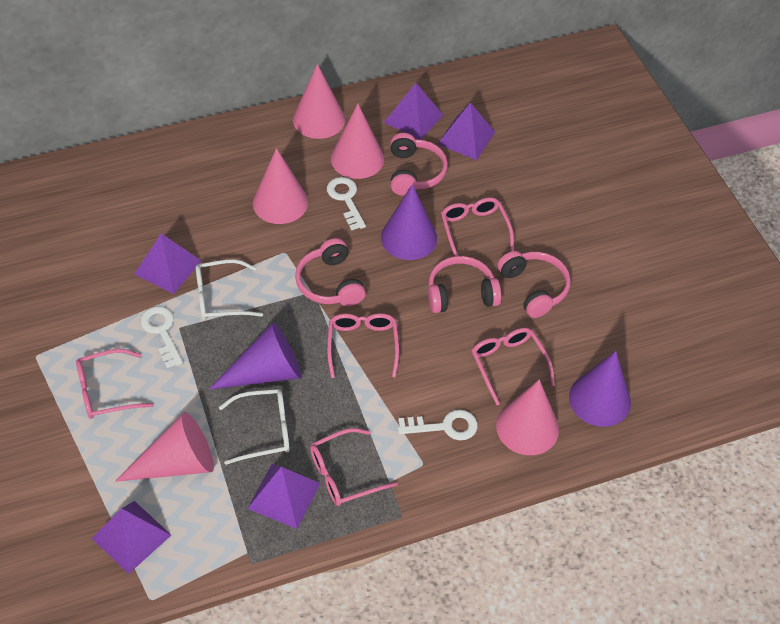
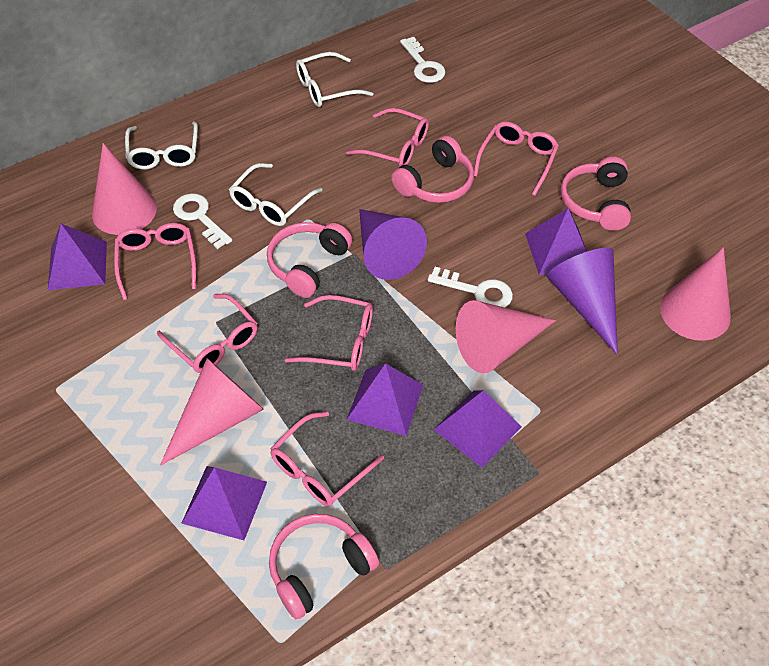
pink cone: [115,412,214,482] [253,148,308,224] [293,64,345,139] [331,104,384,179] [496,380,559,455] = 5 -> [92,143,157,235] [160,358,264,466] [456,300,556,373] [660,247,731,341] = 4
pink glasses: [76,349,154,419] [310,428,398,506] [327,313,399,378] [441,197,514,256] [472,328,555,405] = 5 -> [114,223,196,300] [157,294,258,373] [270,411,384,507] [285,295,373,371] [346,108,429,167] [474,122,559,196] = 6
purple cone: [209,322,301,390] [381,184,437,260] [569,351,631,427] = 3 -> [359,209,427,280] [547,248,618,355] = 2
white glasses: [196,259,263,320] [219,389,290,465] = 2 -> [125,121,198,169] [229,163,323,226] [296,52,374,107] = 3

